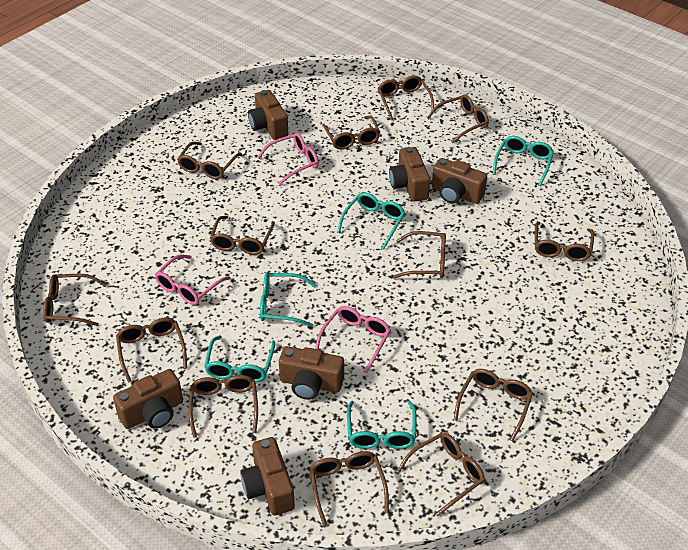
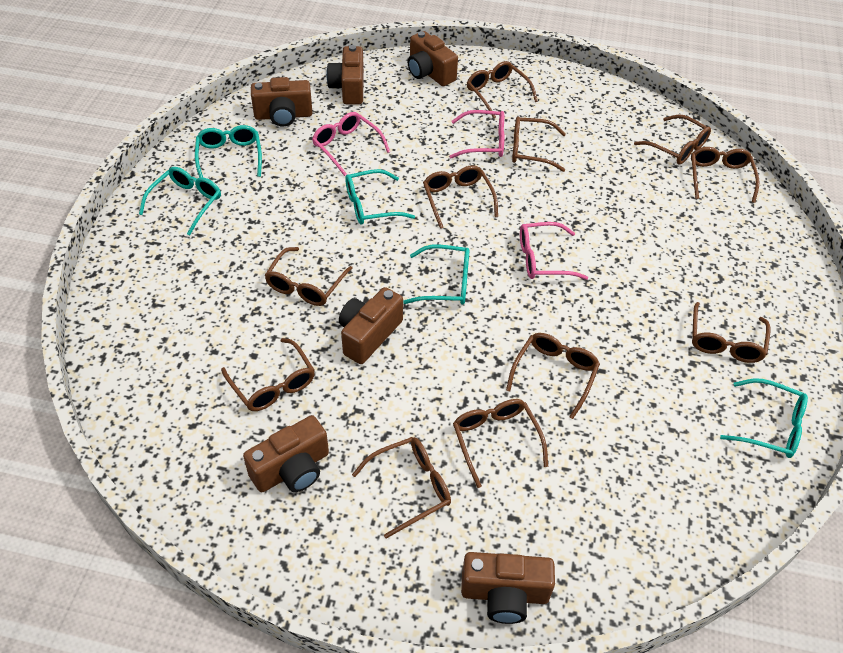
brown glasses: [43,274,107,326] [116,317,187,383] [177,142,242,179] [189,375,258,438] [210,216,275,255] [310,451,389,526] [322,115,380,150] [378,75,434,120] [393,231,446,279] [397,433,485,517] [427,94,489,143] [454,369,533,442] [535,222,594,261] = 13 -> [221,338,315,411] [264,247,353,306] [352,437,451,539] [423,165,498,229] [453,399,548,488] [467,61,538,118] [506,333,600,419] [512,116,566,172] [634,114,711,165] [691,147,759,203] [692,302,770,363] = 11

